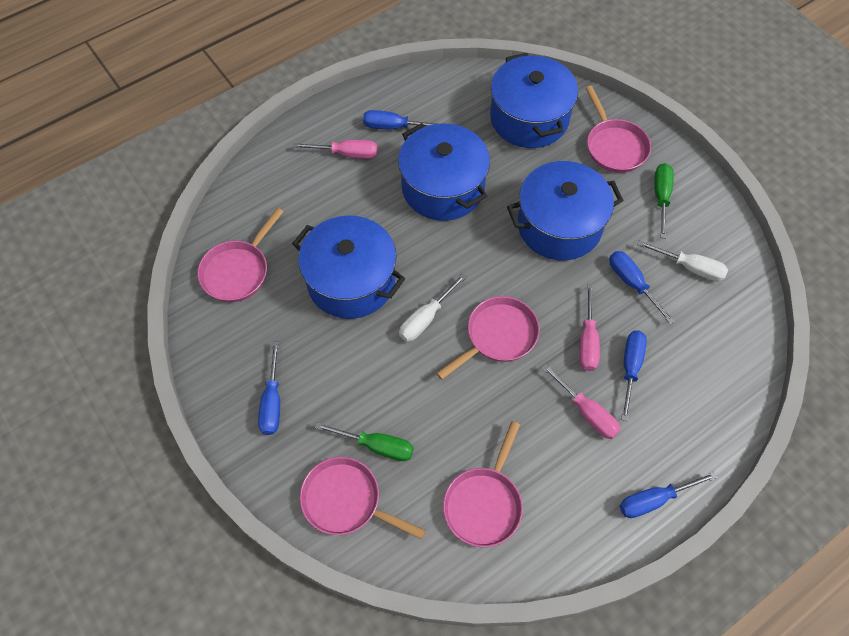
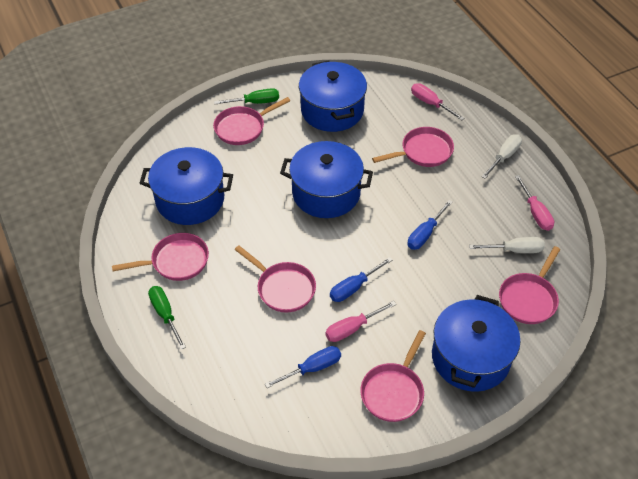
blue screwdriver: [258,342,280,435] [363,110,441,129] [609,251,675,324] [620,472,718,518] [621,330,647,421] = 5 -> [265,346,341,388] [330,257,392,302] [408,200,453,250] = 3
pink pan: [197,208,283,302] [300,457,426,540] [436,296,540,380] [443,421,523,547] [585,86,651,173] = 5 -> [112,233,209,281] [213,97,290,145] [235,245,316,313] [360,330,426,422] [372,127,454,167] [499,246,560,324] = 6

